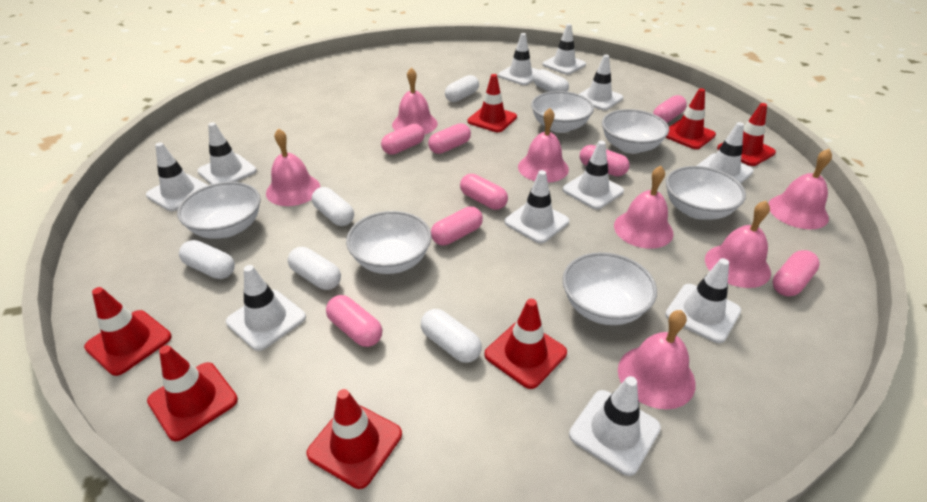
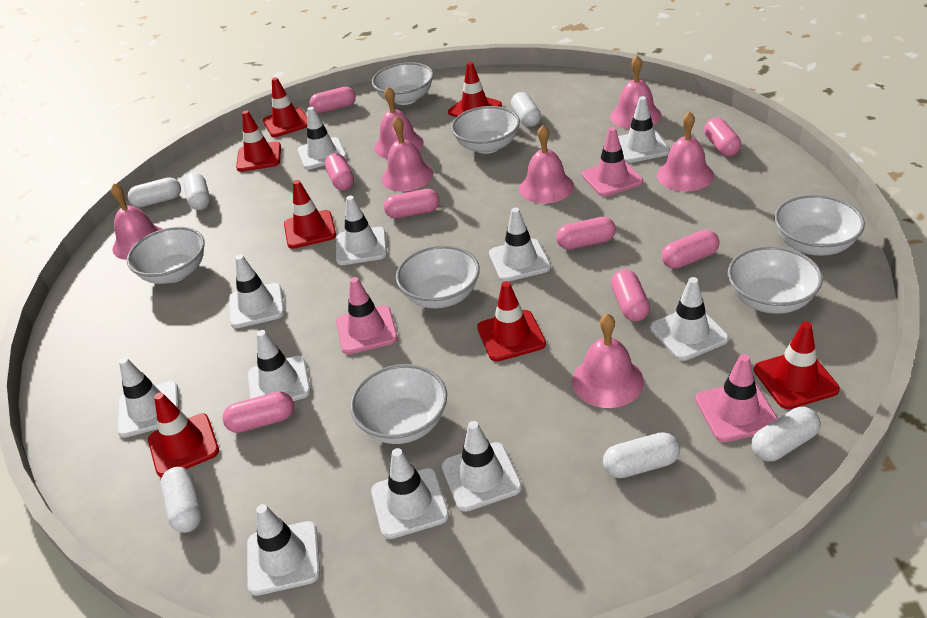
pink traffic cone: none = 0 -> [336,277,398,354] [582,127,643,197] [695,354,778,442] = 3
white bowl: [177,182,261,239] [346,211,432,274] [531,91,594,133] [562,252,657,325] [602,109,669,154] [666,166,746,220] = 6 -> [127,227,205,284] [350,364,447,444] [372,62,434,105] [396,245,480,309] [451,106,520,154] [728,246,823,314] [774,195,865,256] = 7

